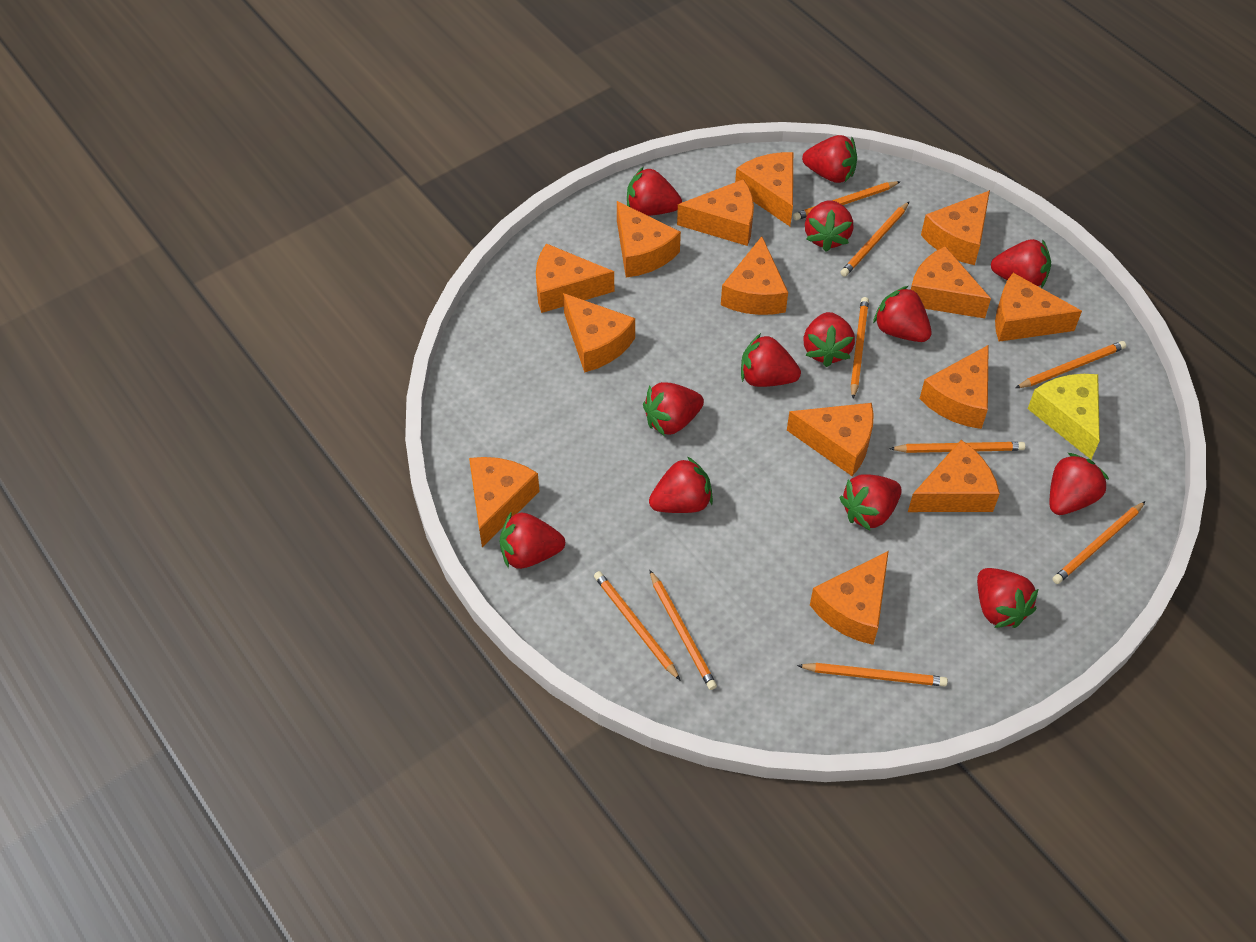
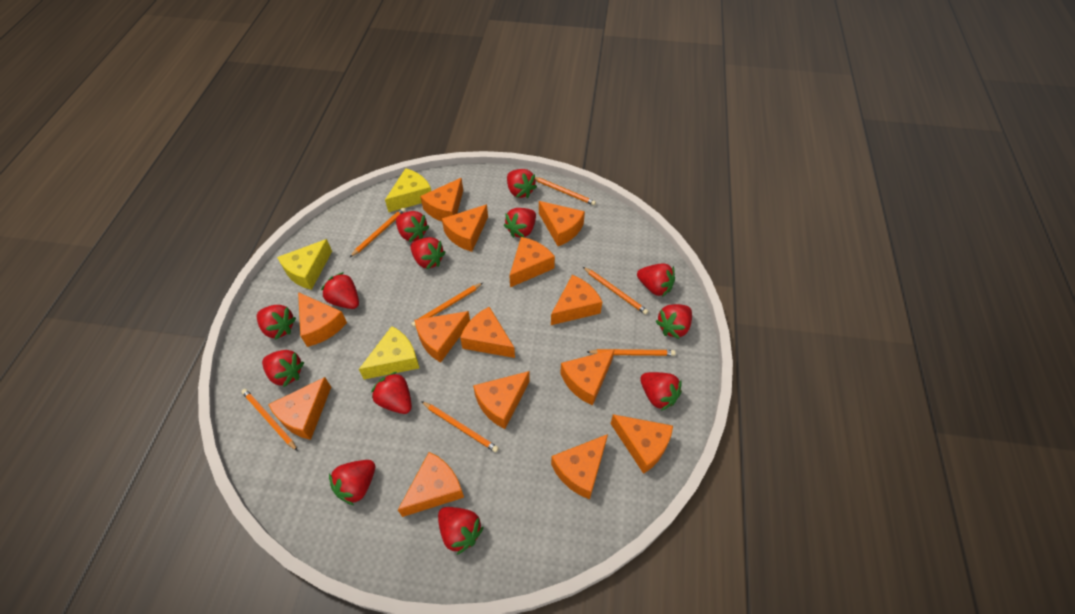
orange pencil: [594,571,681,681] [649,570,717,690] [793,181,901,220] [797,663,948,687] [840,202,909,277] [850,297,869,399] [889,442,1025,453] [1015,341,1126,388] [1052,501,1146,584] = 9 -> [241,389,298,451] [350,208,405,257] [411,283,483,327] [421,401,499,452] [535,177,596,205] [583,267,648,315] [587,349,676,356] = 7
yellow cheese: [1028,374,1100,459] = 1 -> [277,239,332,290] [359,326,419,380] [385,168,431,212] = 3

